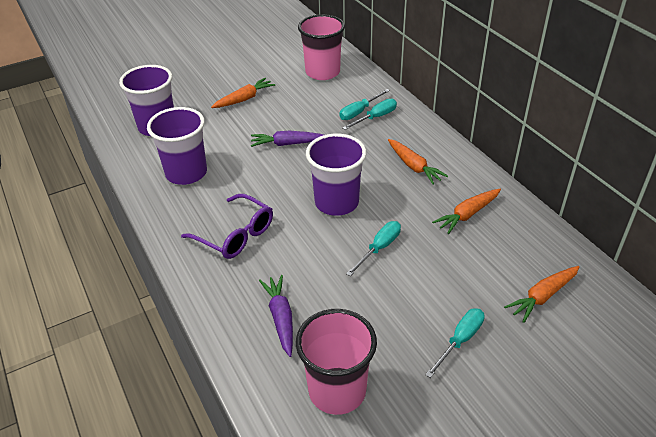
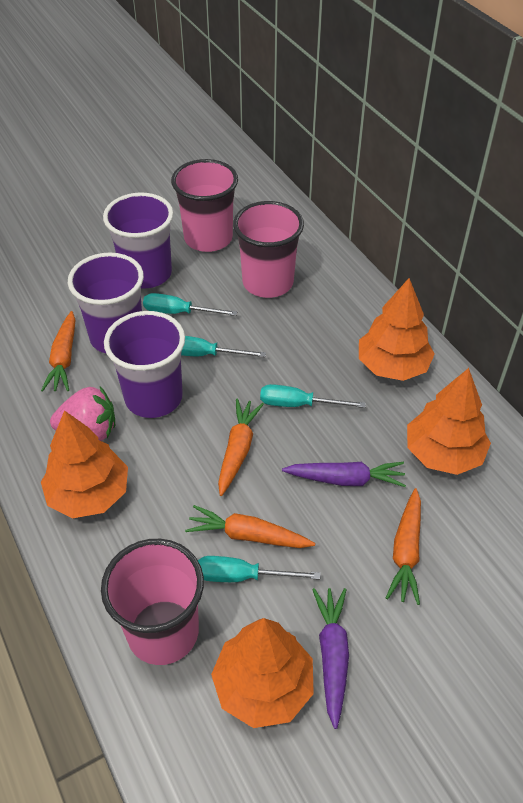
orange tree: none = 0 -> [41,410,128,518] [211,618,314,728] [359,278,435,381] [407,368,491,475] = 4
pink cup: [296,309,377,415] [298,14,345,80] = 2 -> [101,539,204,665] [171,159,238,252] [233,201,304,298] = 3
pink strawberry: none = 0 -> [50,387,115,441] = 1
purple glasses: [181,194,273,259] = 1 -> none = 0

